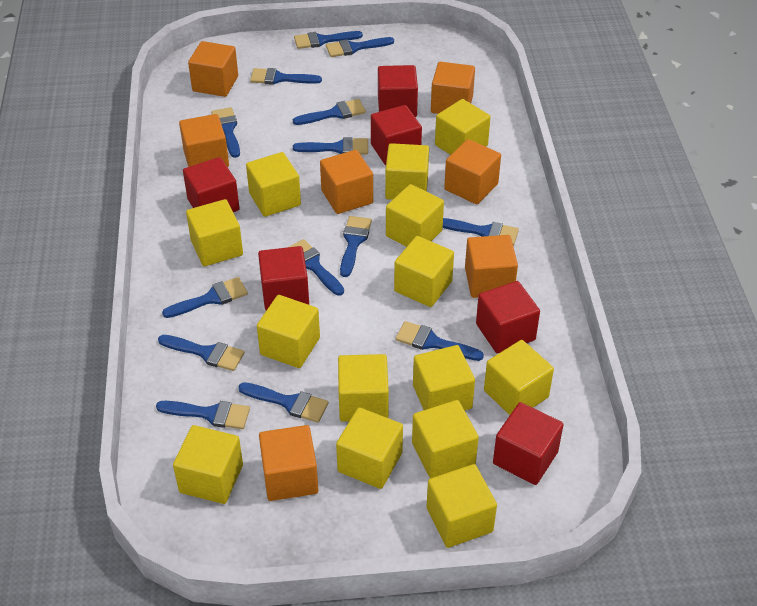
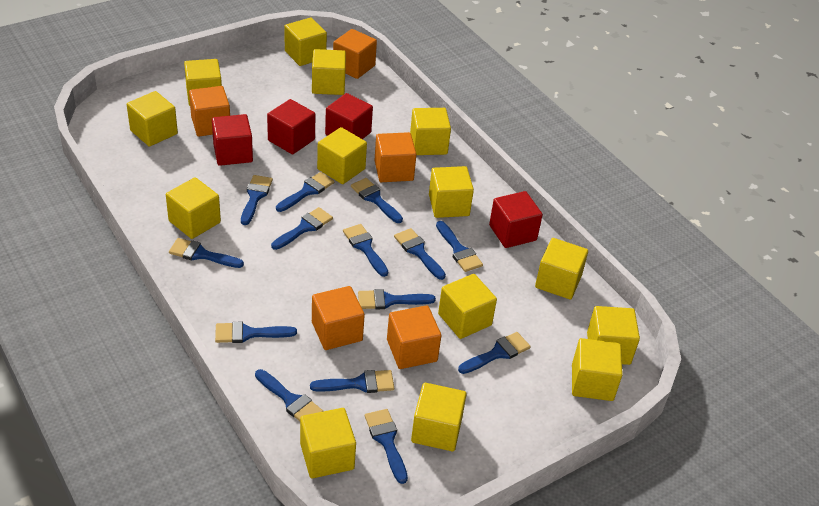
orange cube: [179,114,229,167] [188,41,238,97] [259,425,318,501] [320,150,373,214] [431,62,475,114] [444,139,501,204] [465,235,518,298] = 7 -> [189,86,230,136] [312,286,365,350] [333,29,377,79] [375,132,417,182] [387,305,441,369] = 5
red cube: [183,157,240,212] [258,246,309,310] [371,105,422,166] [378,65,418,117] [476,281,540,354] [493,402,564,485] = 6 -> [212,114,253,166] [267,99,316,154] [325,93,373,139] [489,191,543,248] = 4

